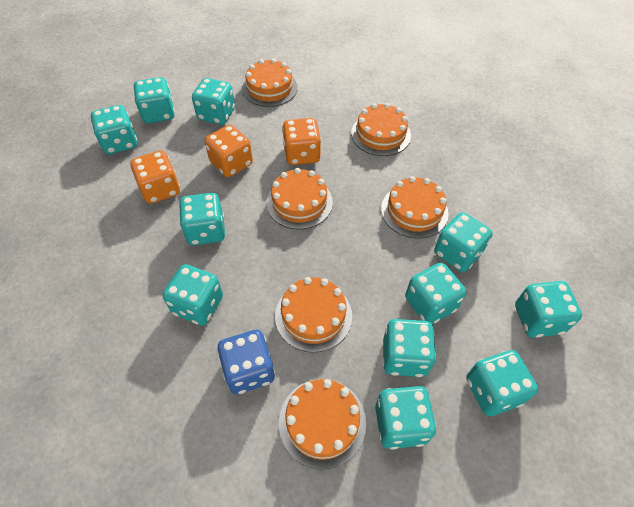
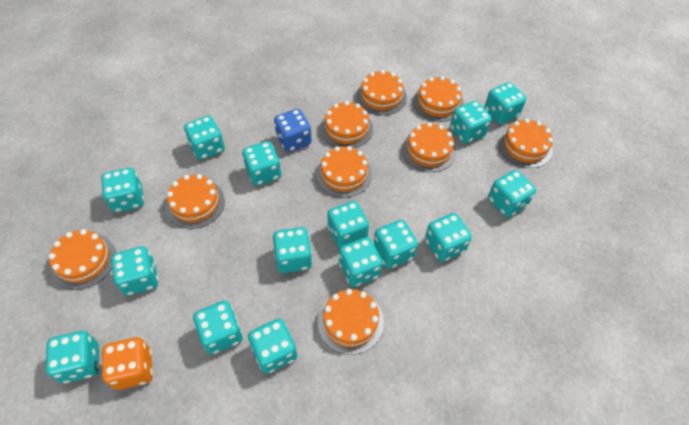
orange cake: [242,58,298,107] [266,168,333,229] [275,277,352,352] [279,379,366,469] [351,103,411,156] [381,176,448,239] = 6 -> [48,229,116,290] [166,174,225,229] [316,146,372,198] [318,289,384,355] [321,101,373,148] [357,70,407,115] [402,122,456,172] [413,76,464,122] [498,119,553,168] = 9
orange dice: [131,150,180,204] [205,125,253,177] [282,118,321,165] = 3 -> [102,337,153,390] = 1
turquoise dice: [91,105,137,154] [134,77,175,123] [163,264,223,326] [179,193,225,245] [192,78,235,125] [375,386,436,449] [383,319,436,377] [405,263,466,324] [434,212,492,272] [466,350,538,416] [515,281,582,338] = 11 -> [46,331,99,383] [101,168,144,213] [111,246,158,296] [184,116,225,160] [193,301,243,355] [242,141,281,186] [248,319,297,374] [273,227,312,273] [327,201,369,248] [339,237,383,287] [374,220,418,269] [425,213,472,262] [450,101,492,144] [484,82,526,124] [488,170,536,217] = 15

